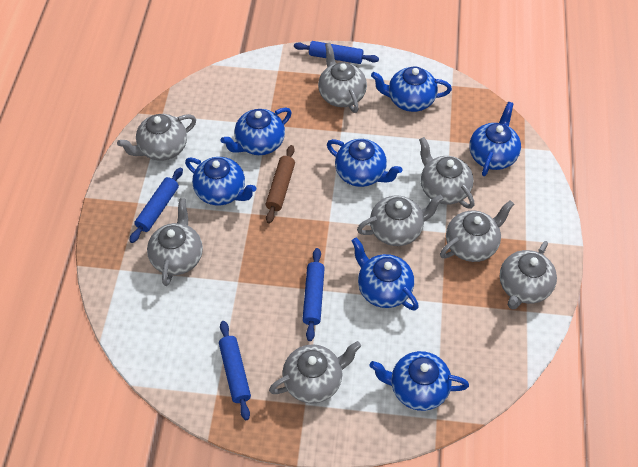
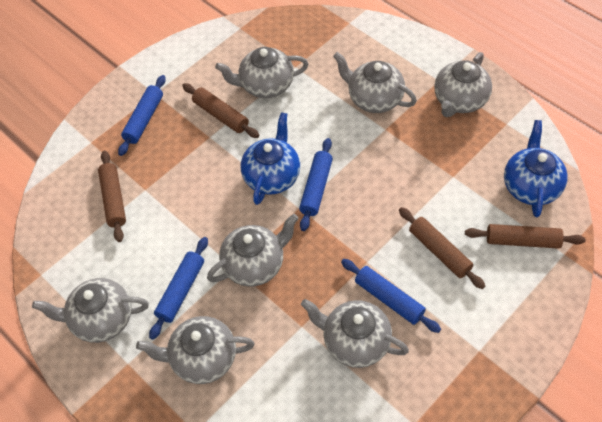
blue teapot: [185,157,256,205] [221,107,292,155] [327,139,403,187] [351,237,419,311] [370,351,469,411] [371,66,452,112] [469,102,521,176] = 7 -> [241,112,300,205] [504,120,568,217] = 2
brown rolling pin: [266,145,295,223] = 1 -> [98,151,126,242] [182,83,259,138] [399,207,485,289] [465,224,586,249] = 4
grey teapot: [117,114,196,161] [147,198,203,286] [269,341,361,404] [318,43,367,113] [357,195,444,246] [419,137,474,209] [440,200,514,262] [499,241,557,309] = 8 -> [32,278,149,343] [136,316,255,384] [207,214,299,287] [215,47,308,98] [301,299,409,368] [333,52,417,113] [434,52,492,117] = 7

